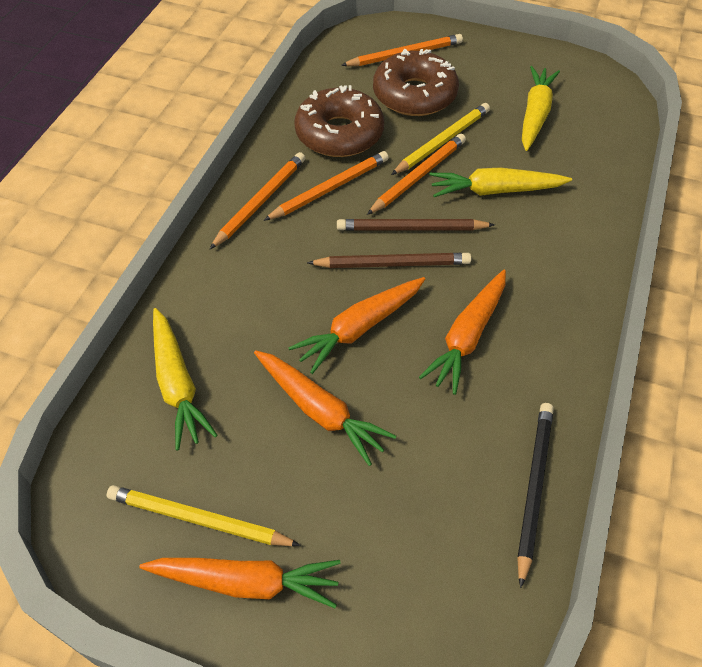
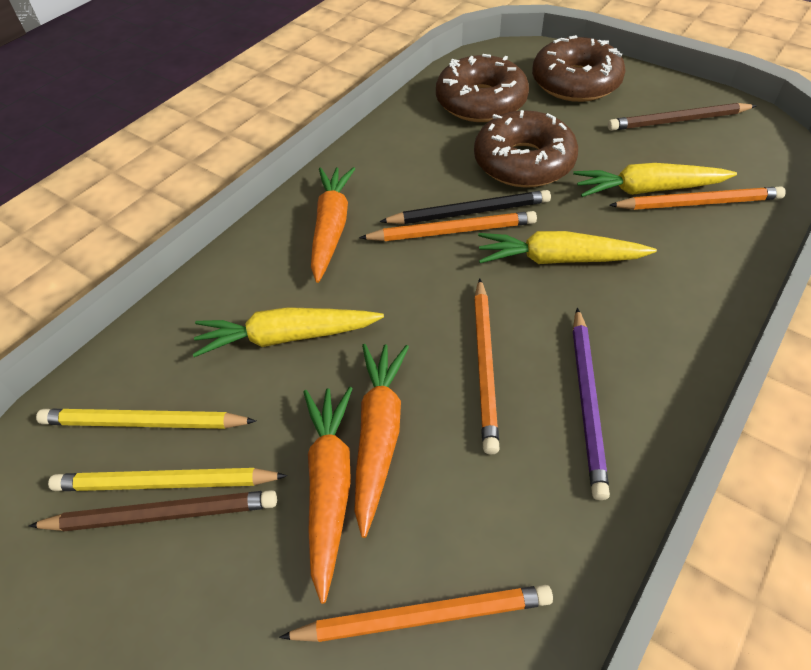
brown donut: [294,85,384,157] [373,49,459,116] = 2 -> [436,54,529,122] [474,110,578,188] [532,35,625,102] = 3
orange carrot: [139,558,341,608] [254,350,396,466] [288,277,425,374] [419,270,506,395] = 4 -> [304,387,353,604] [311,167,355,283] [354,344,409,538] = 3
purple pencil: none = 0 -> [573,308,610,500] = 1

